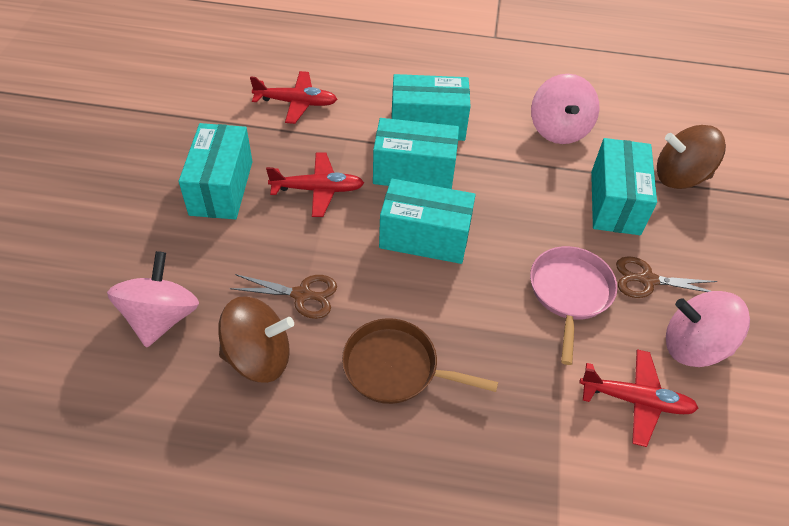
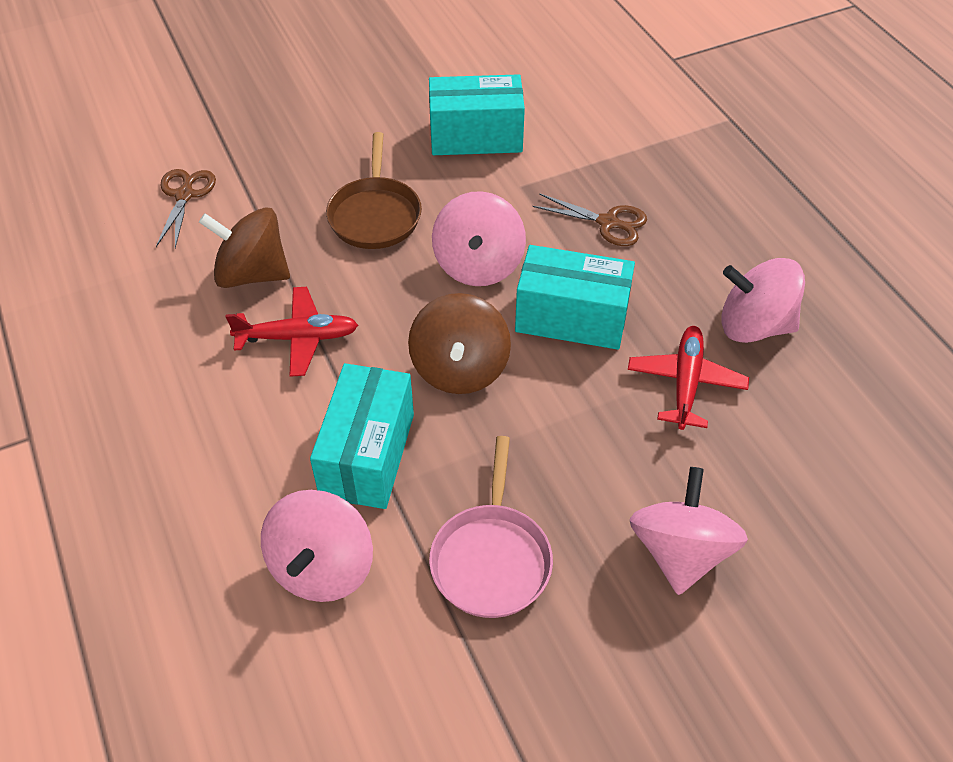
pink spinning top: [107,251,199,348] [531,74,599,144] [666,291,750,367] = 3 -> [261,490,373,602] [432,191,526,286] [630,467,748,595] [721,258,805,343] = 4
red plane: [250,71,337,124] [266,153,364,217] [579,349,699,447] = 3 -> [226,287,358,377] [628,326,749,430] = 2
turquoise box: [179,123,252,219] [373,118,459,189] [379,179,476,264] [391,74,470,141] [591,138,657,235] = 5 -> [310,363,414,509] [429,74,525,155] [515,245,635,350] = 3

